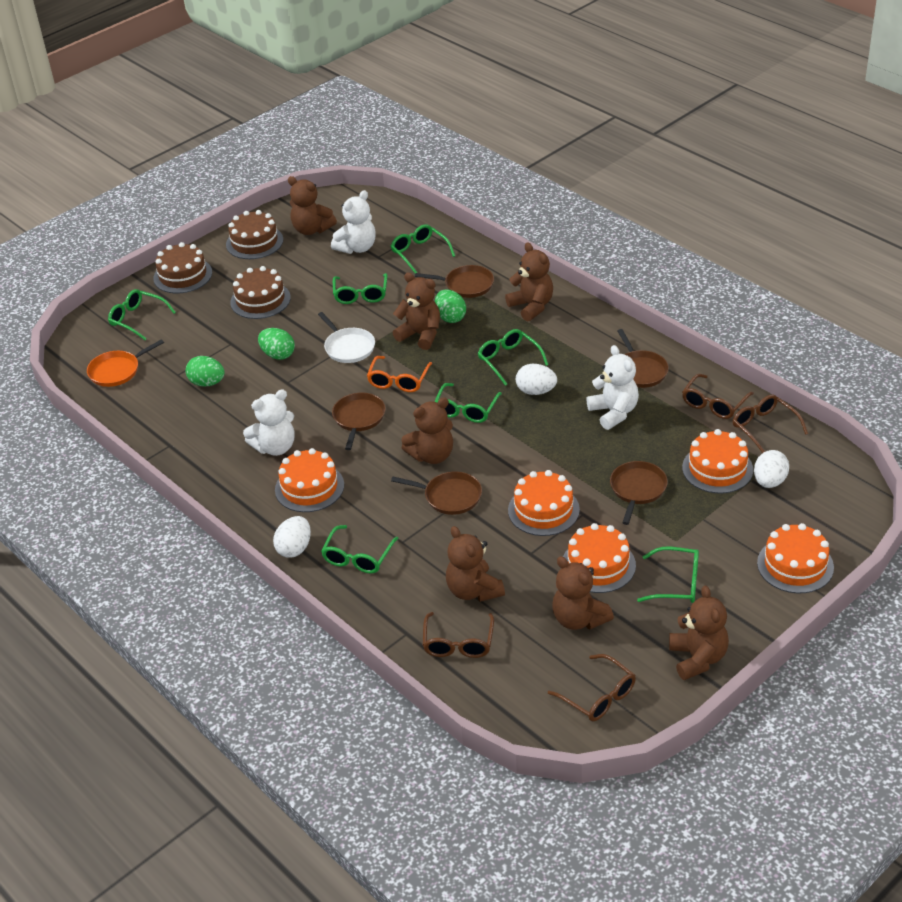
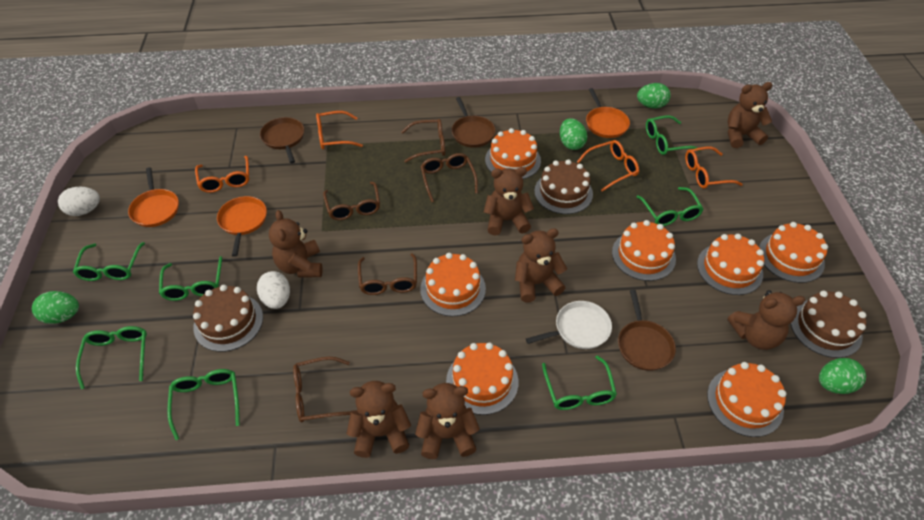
brown glasses: [423,612,494,658] [548,654,636,721] [682,374,754,419] [733,395,808,453] = 4 -> [293,357,351,422] [323,182,380,220] [358,253,417,295] [401,119,445,163] [421,153,478,202] = 5
brown pan: [332,393,386,450] [391,471,482,515] [415,265,494,298] [610,461,668,525] [618,329,669,388] = 5 -> [260,117,304,163] [452,97,496,148] [618,290,676,371] = 3
green egg: [186,356,225,386] [258,328,295,360] [435,289,466,323] = 3 -> [32,291,79,324] [560,118,587,150] [637,83,671,108] [819,358,866,394] = 4
orange cake: [275,448,344,512] [508,470,580,536] [563,523,636,593] [682,429,753,493] [757,523,834,593] = 5 -> [420,253,486,316] [446,342,518,415] [485,128,541,179] [612,220,676,281] [697,234,764,295] [707,362,786,437] [759,222,828,283] = 7
orange glasses: [367,356,432,392] = 1 -> [195,156,249,193] [316,111,363,149] [577,140,639,192] [685,146,743,189] = 4
orange pan: [87,339,164,387] = 1 -> [128,167,179,227] [217,196,267,257] [586,88,630,138] = 3
white egg: [273,516,311,558] [516,364,557,395] [754,450,789,488] = 3 -> [58,187,100,216] [257,271,290,309] = 2
white teddy bear: [243,389,294,456] [331,190,376,254] [586,345,639,430] = 3 -> none = 0

